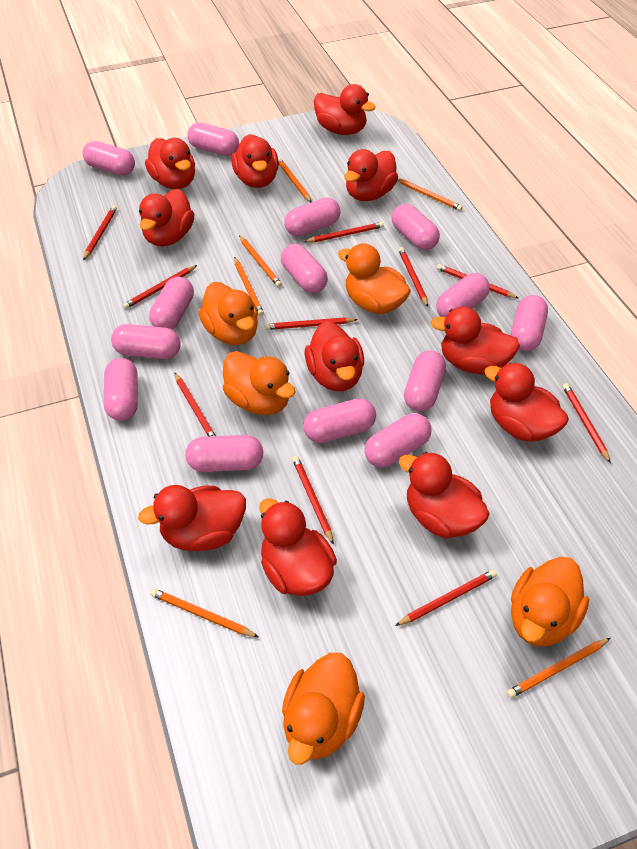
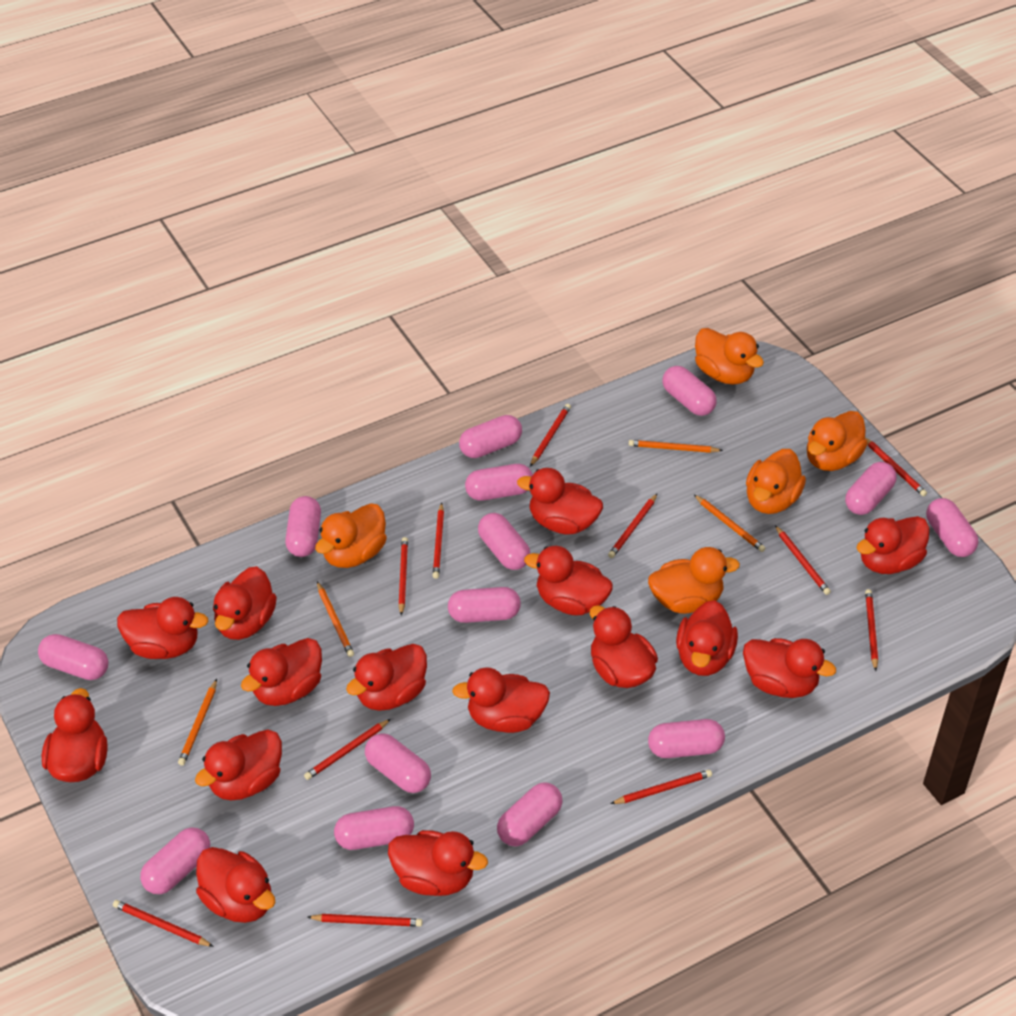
orange pencil: [150,588,259,637] [234,257,264,316] [239,235,282,287] [278,158,312,202] [397,178,463,211] [507,638,610,698] = 6 -> [178,679,217,766] [317,581,354,657] [629,440,723,453] [694,495,766,552] = 4
red duck: [138,485,246,551] [139,189,195,246] [145,138,195,189] [231,134,279,188] [259,498,337,596] [305,321,364,391] [314,84,375,135] [345,149,398,201] [398,452,489,538] [430,307,520,374] [484,362,569,442] = 11 -> [42,688,108,782] [117,597,209,659] [195,729,282,801] [196,847,276,923] [213,566,277,640] [241,638,322,706] [346,644,427,711] [388,830,488,896] [452,667,550,733] [517,468,603,535] [524,546,613,615] [590,605,658,688] [676,600,738,676] [743,638,836,698] [856,516,930,574] = 15
red pencil: [83,206,117,260] [123,265,197,309] [175,373,216,437] [265,317,358,330] [292,456,334,545] [304,222,384,242] [395,570,497,626] [398,247,428,307] [436,264,518,298] [563,383,611,463] = 10 -> [113,900,214,947] [304,719,391,780] [308,914,422,927] [398,537,408,616] [433,503,444,579] [530,404,571,466] [608,494,657,558] [610,770,712,804] [775,525,831,595] [865,437,927,497] [865,589,878,671] = 11

